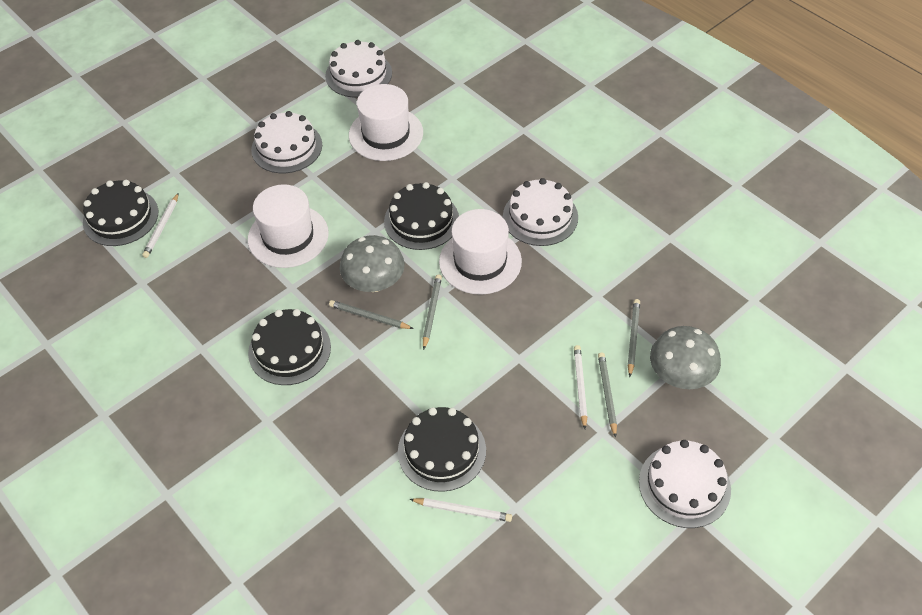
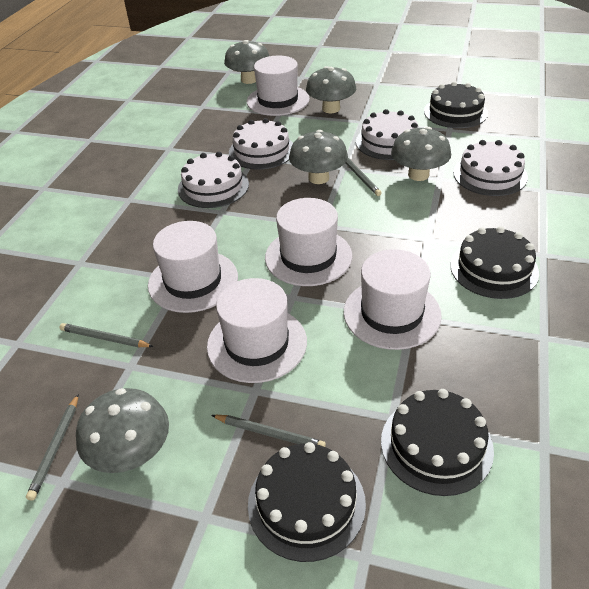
grey mushroom: [340,235,405,292] [650,326,721,389] = 2 -> [76,388,169,473] [224,40,269,84] [289,130,348,184] [306,66,356,113] [391,127,451,181] = 5
white hat: [248,184,329,268] [349,84,423,161] [439,209,522,295] = 3 -> [148,221,238,313] [207,278,307,383] [247,56,310,116] [265,198,352,286] [344,249,442,350] = 5
white pencil: [142,193,179,258] [410,498,512,522] [574,345,587,429] = 3 -> none = 0

